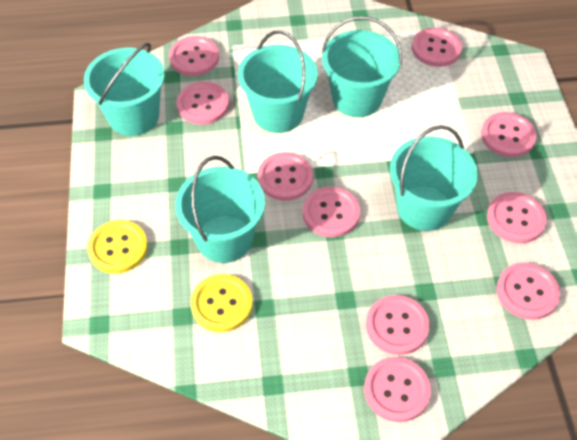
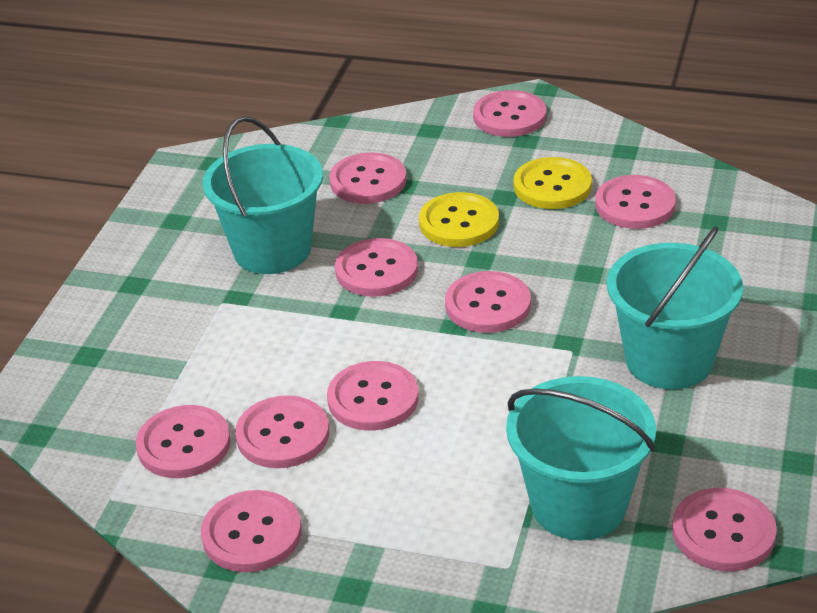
turquoise bucket: [84,43,165,136] [175,156,265,263] [238,30,318,133] [321,16,402,117] [390,125,478,231] = 5 -> [203,116,323,274] [506,376,656,540] [607,226,743,389] = 3

